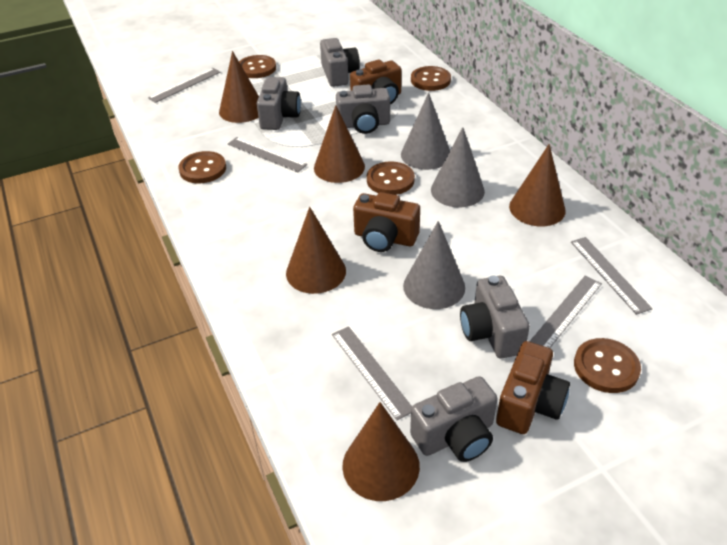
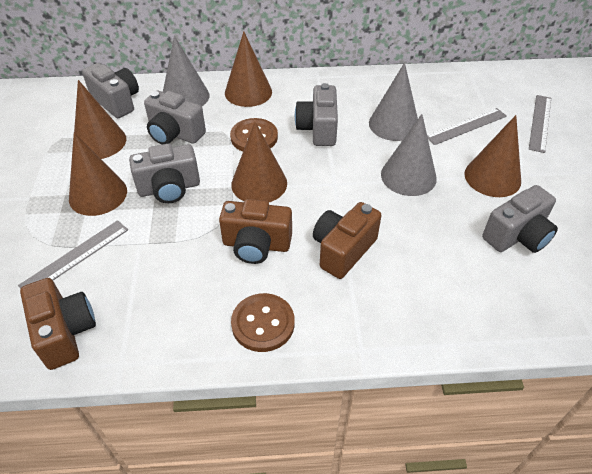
brown button: [179,151,226,183] [239,55,276,78] [367,161,415,195] [411,66,451,91] [574,338,641,393] = 5 -> [230,118,278,152] [231,293,295,352] = 2
grey ruler: [148,68,221,103] [228,137,307,172] [332,326,412,420] [529,276,602,348] [571,237,652,315] = 5 -> [18,220,128,289] [427,108,507,145] [529,95,551,153] = 3

